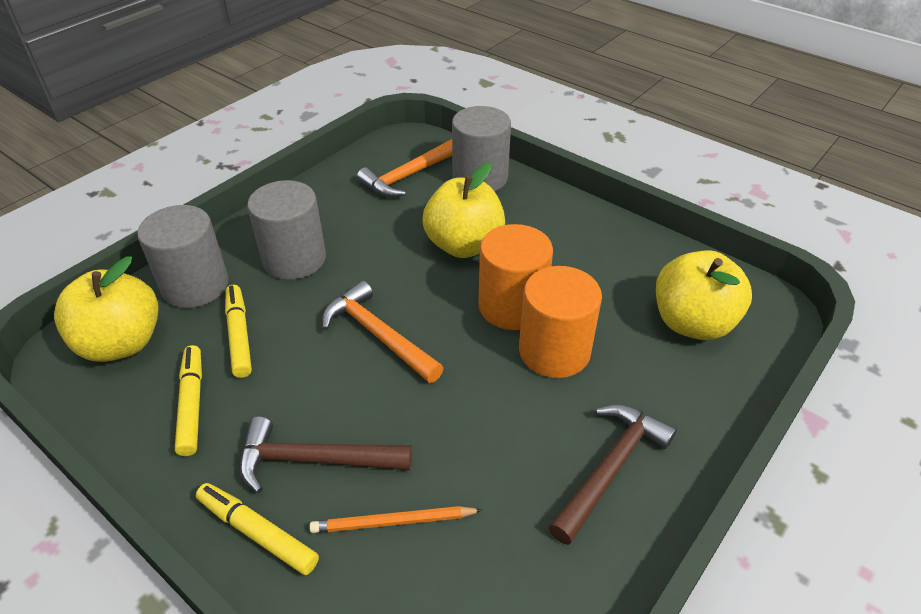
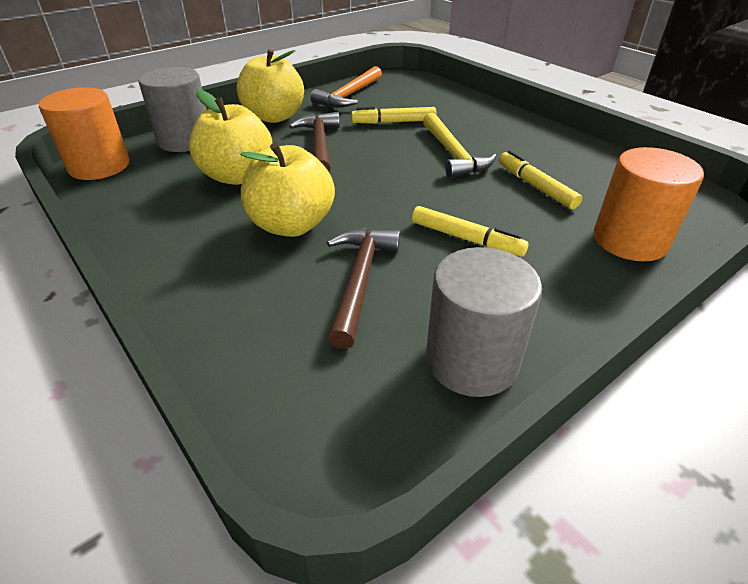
grey cylinder: [137,205,229,308] [247,180,326,280] [452,106,511,191] = 3 -> [138,67,206,152] [426,247,542,397] = 2
orange hammer: [322,281,444,383] [357,139,452,197] = 2 -> [311,66,382,107] = 1
orange pencil: [309,506,482,533] = 1 -> none = 0
yellow hammer: none = 0 -> [423,113,496,178] = 1

